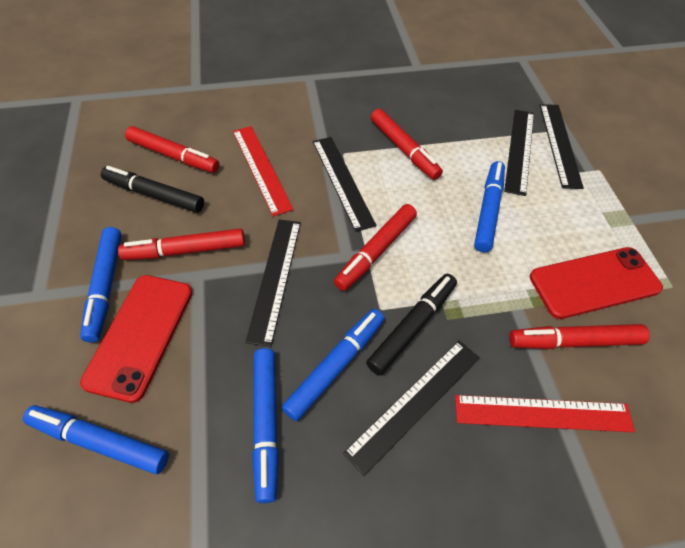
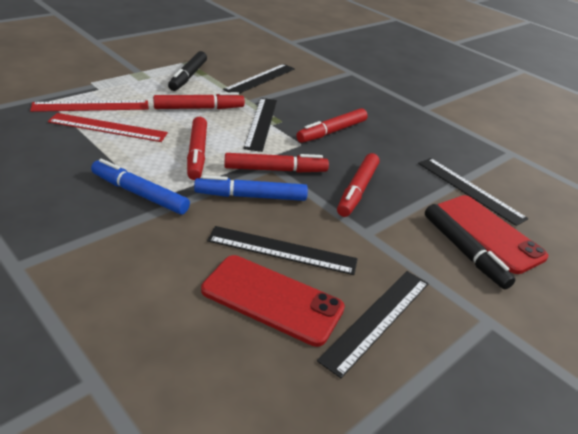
blue marker: [23,405,169,474] [80,227,122,342] [252,348,279,503] [282,309,384,421] [474,161,505,252] = 5 -> [91,159,190,214] [194,175,308,201] = 2

